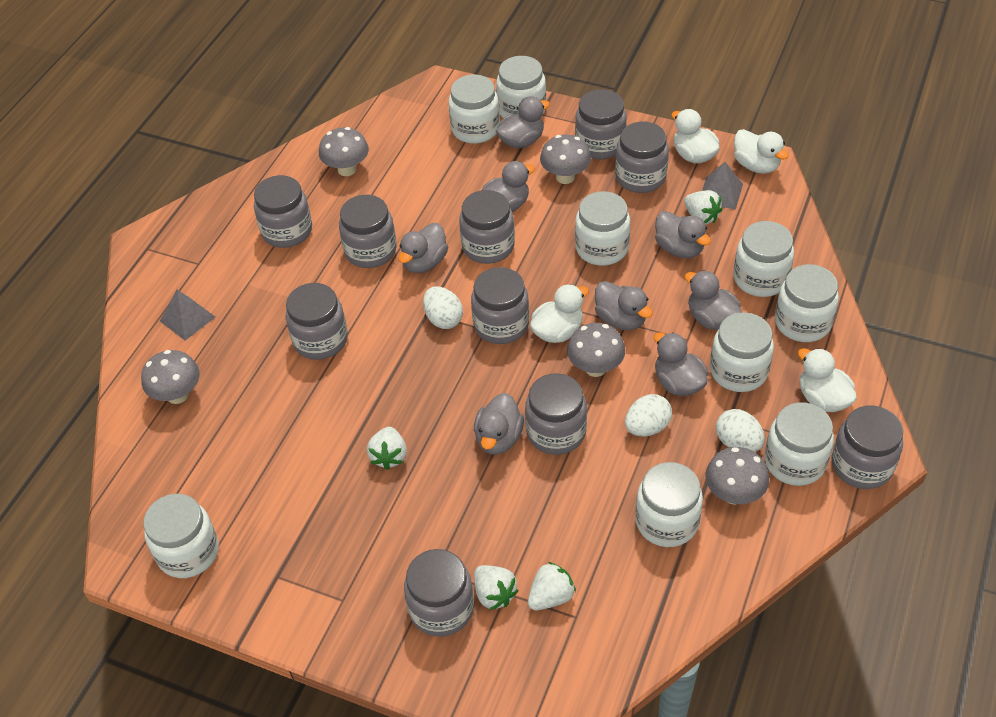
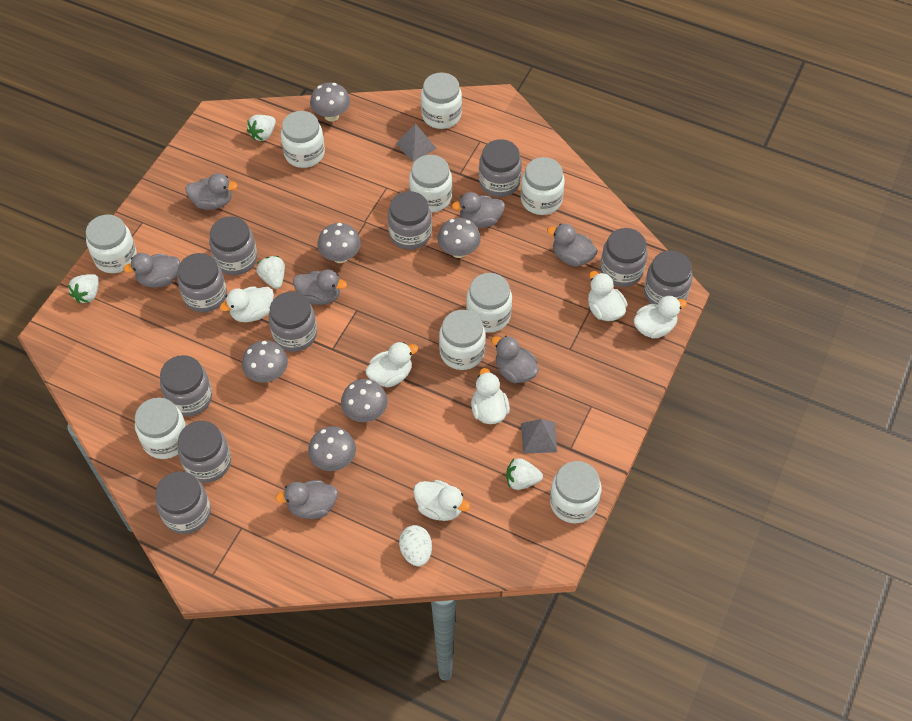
grey duck: [398,223,448,273] [474,393,524,455] [482,161,535,212] [496,96,550,148] [595,281,653,330] [654,332,708,396] [655,211,711,258] [685,270,742,330] = 8 -> [123,253,180,288] [185,173,237,210] [275,480,338,519] [293,270,347,305] [452,192,505,228] [491,336,539,383] [547,224,598,267] = 7
grey mushroom: [141,350,200,404] [319,127,369,176] [540,135,591,184] [567,323,625,377] [705,447,769,505] = 5 -> [242,340,288,382] [308,426,356,471] [310,83,350,122] [317,223,361,263] [341,379,388,422] [437,218,481,258] = 6
white duck: [530,284,589,343] [671,109,720,163] [734,129,789,174] [798,348,857,412] = 4 -> [220,286,274,322] [365,342,418,388] [413,480,470,521] [471,368,510,424] [588,271,627,321] [633,296,687,339] = 6
white egg: [423,286,463,329] [625,394,672,436] [716,409,765,452] = 3 -> [399,525,432,566] = 1

